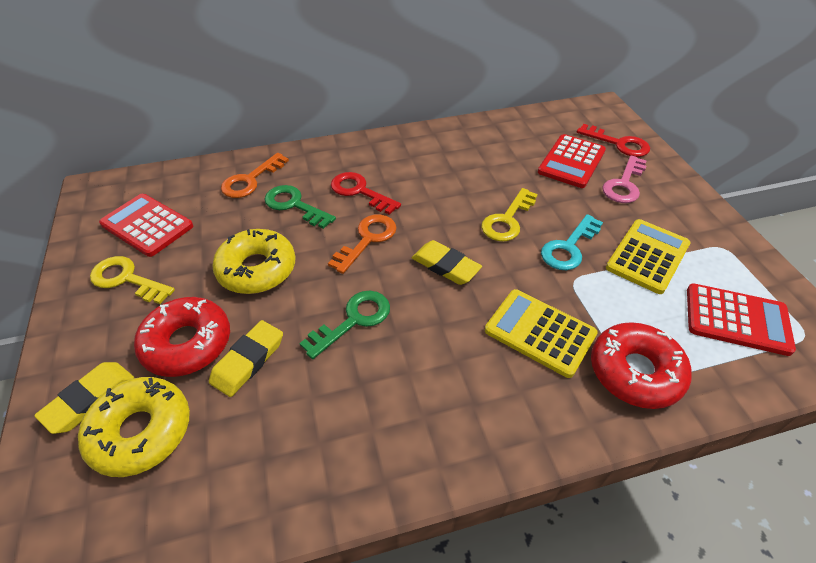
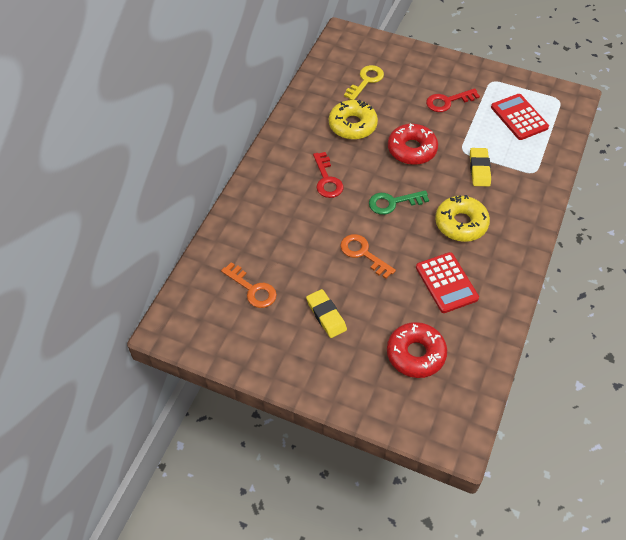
green key: [264,185,336,229] [300,291,390,359] = 2 -> [369,190,429,215] = 1
pink key: [602,155,647,203] = 1 -> none = 0
red calculator: [99,194,193,257] [538,134,606,188] [687,283,796,356] = 3 -> [416,252,479,313] [491,94,549,140] = 2
turquoise key: [541,214,603,270] = 1 -> none = 0
yellow calculator: [485,289,598,378] [606,219,691,294] = 2 -> none = 0
yellow eraser: [34,362,134,434] [209,320,283,397] [412,240,482,285] = 3 -> [306,289,347,338] [470,148,491,186] = 2
yellow key: [90,256,175,304] [481,188,538,241] = 2 -> [344,65,384,100] = 1

